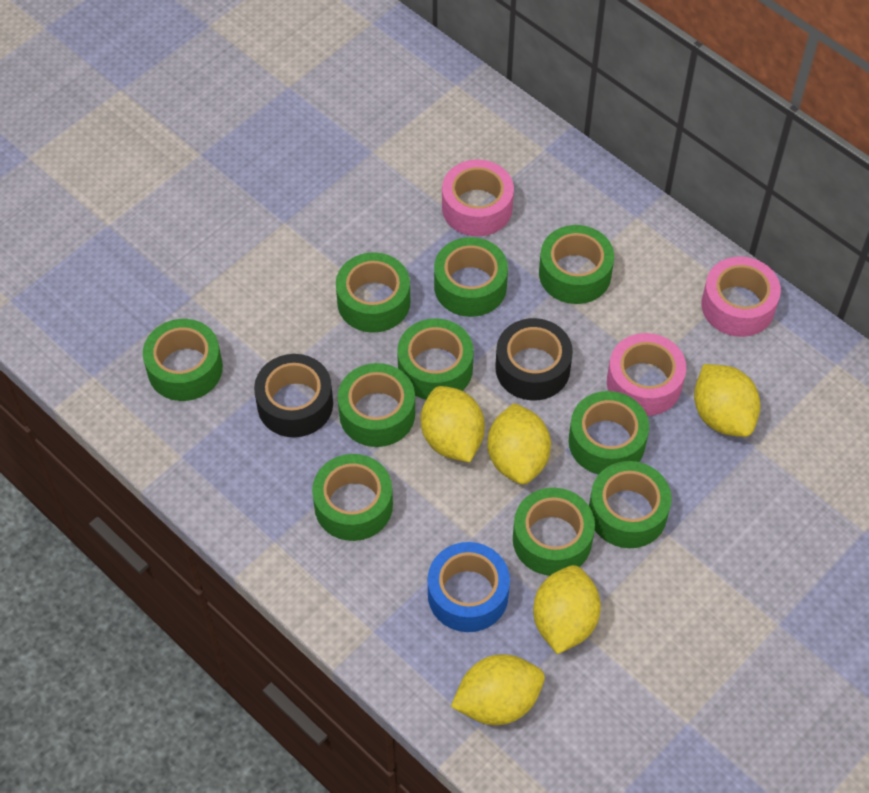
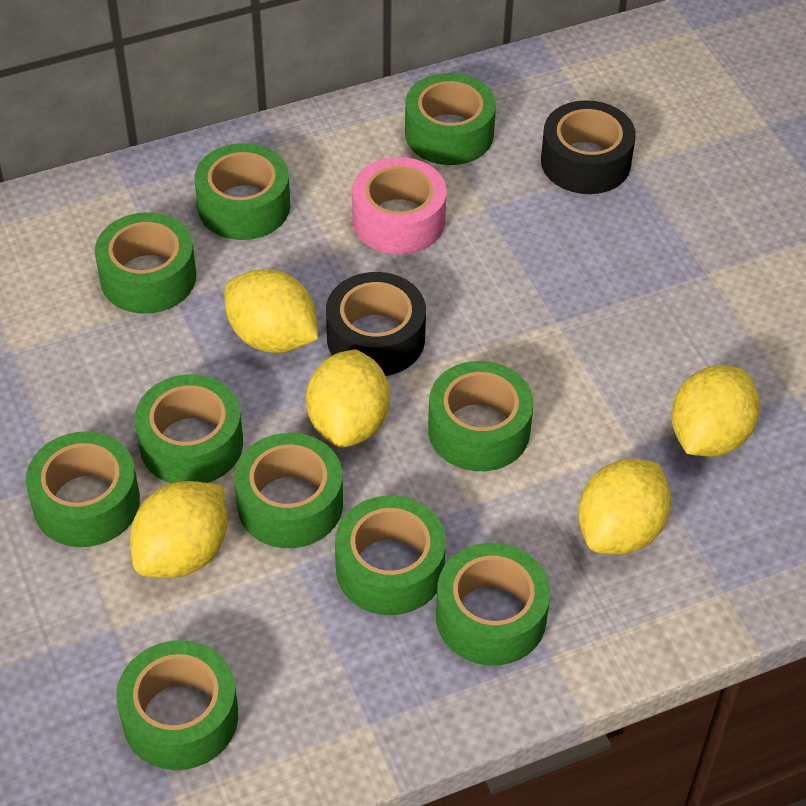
blue tape: [428,542,510,632] = 1 -> none = 0
pink tape: [442,160,514,236] [607,333,686,416] [702,257,781,337] = 3 -> [352,157,447,255] = 1

